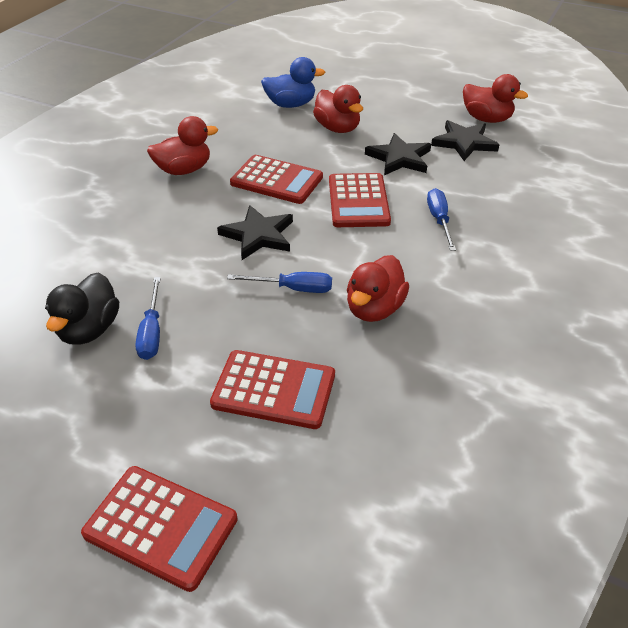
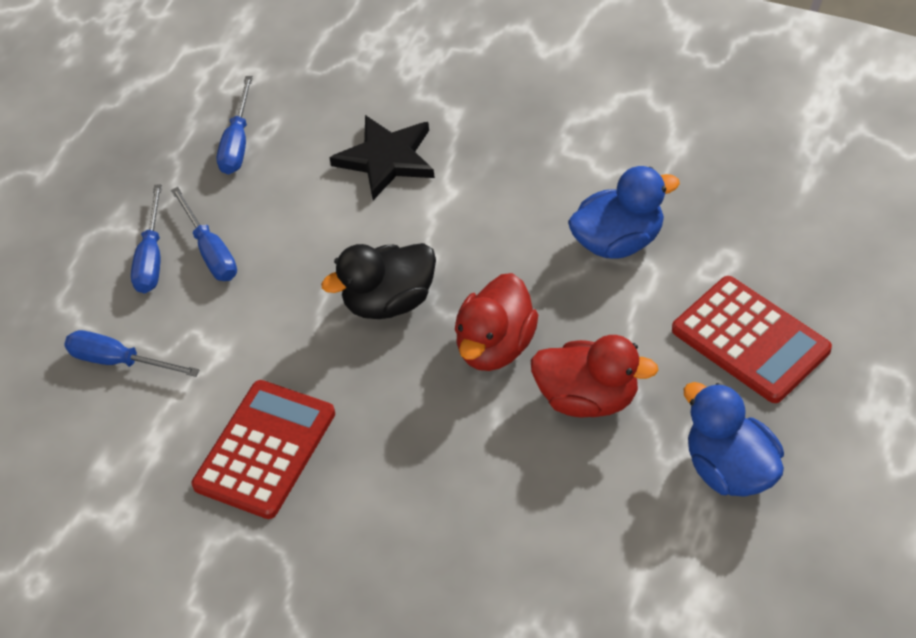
black star: [217,205,293,260] [365,133,431,175] [431,120,499,161] = 3 -> [329,115,435,200] = 1
blue duck: [261,57,325,108] = 1 -> [568,166,680,259] [684,382,784,497] = 2
blue screwdriver: [135,277,161,360] [227,272,332,293] [427,188,456,251] = 3 -> [64,330,199,377] [131,184,162,294] [171,187,237,281] [217,76,253,175] = 4
red calculator: [81,466,237,592] [210,350,335,429] [230,155,323,204] [329,173,391,227] = 4 -> [192,380,335,519] [672,276,832,403] = 2
red duck: [147,116,218,175] [313,85,363,133] [347,255,409,322] [463,74,528,123] = 4 -> [455,273,538,371] [531,335,658,418] = 2

